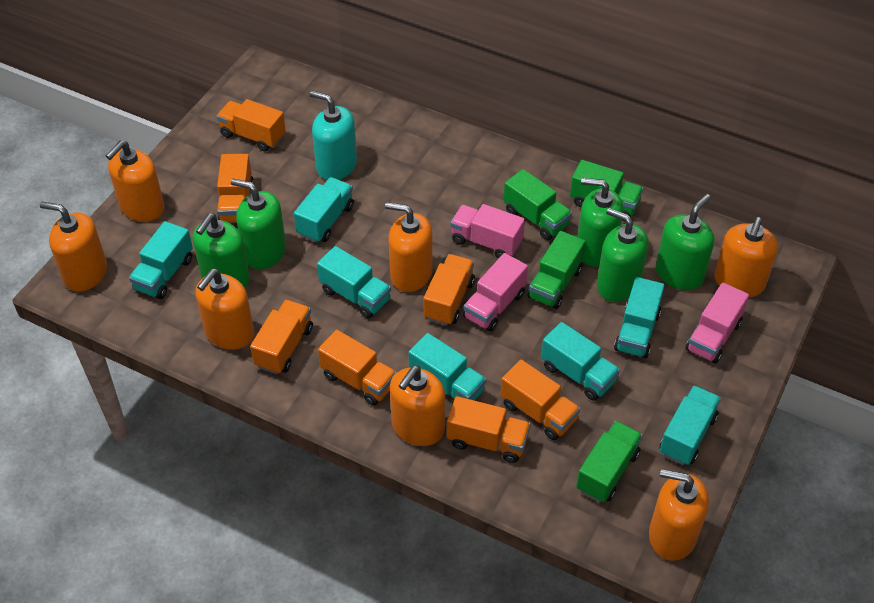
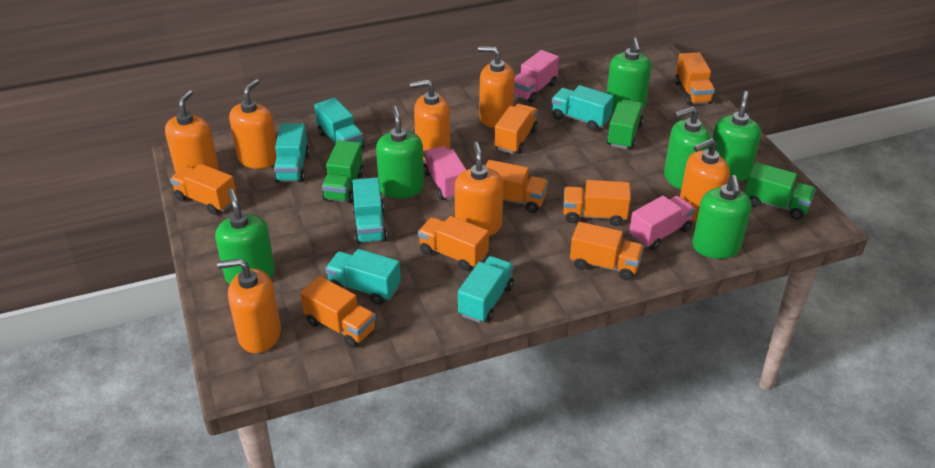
green soap dispenser: [193,213,250,288] [231,179,286,269] [577,178,623,267] [597,208,648,302] [656,194,714,290] = 5 -> [215,189,275,285] [376,106,424,199] [607,38,652,111] [664,106,710,189] [692,175,752,259] [712,91,761,182] = 6
green truck: [504,169,572,240] [528,231,586,309] [570,160,644,221] [576,421,642,502] = 4 -> [322,140,364,203] [606,99,643,149] [744,162,816,220] = 3
orange truck: [217,99,286,152] [217,154,254,223] [250,300,313,374] [318,330,397,406] [423,254,475,326] [447,396,531,463] [501,359,580,440] = 7 -> [170,164,237,215] [300,276,376,348] [418,216,489,271] [485,160,548,213] [495,104,538,154] [563,180,631,226] [570,222,644,280] [675,52,715,105] = 8
turquoise soap dispenser: [310,91,357,180] = 1 -> none = 0
turquoise truck: [129,221,193,299] [294,177,354,243] [317,246,391,318] [409,333,486,404] [541,322,620,401] [614,277,665,358] [659,386,721,465] = 7 -> [274,123,309,183] [314,98,364,149] [325,249,401,305] [353,178,387,244] [458,256,514,323] [552,85,614,131] = 6

